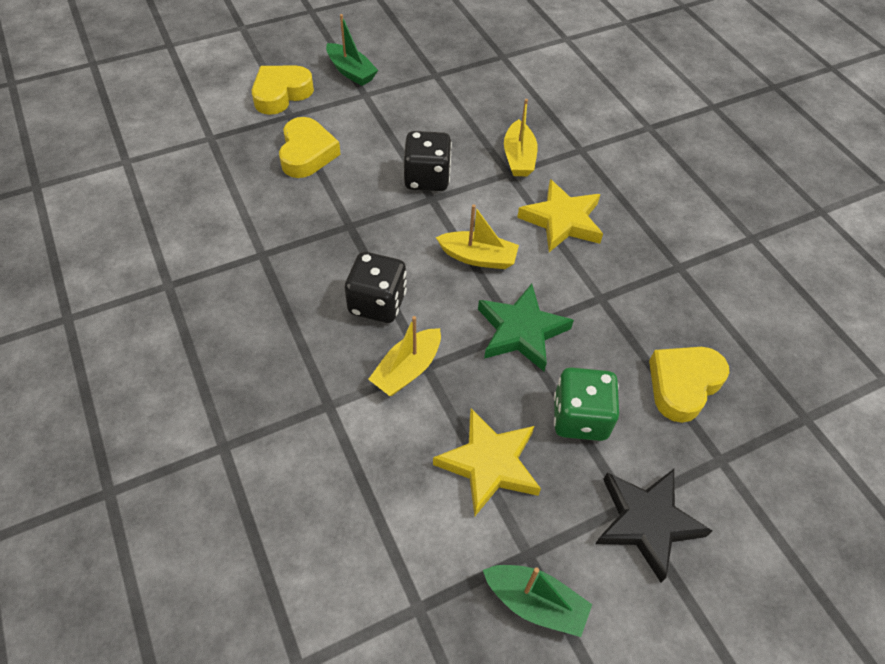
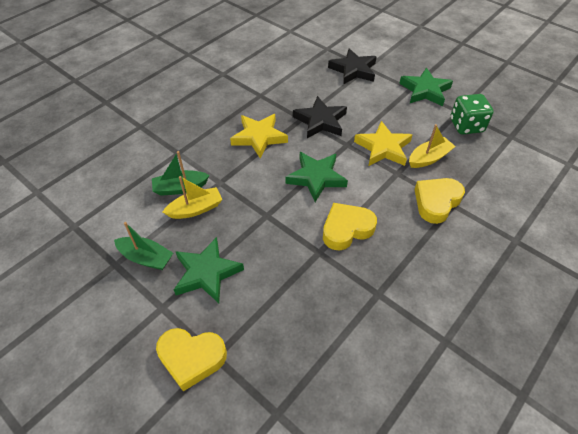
black dice: [345,252,407,323] [404,131,452,191] = 2 -> none = 0
black star: [595,469,713,582] = 1 -> [293,96,347,138] [328,48,377,85] = 2
green star: [478,284,574,371] = 1 -> [174,237,244,303] [285,152,348,202] [399,68,453,106] = 3
yellow boat: [368,316,441,396] [436,204,519,269] [504,99,538,176] = 3 -> [163,176,222,219] [409,124,456,168] = 2

